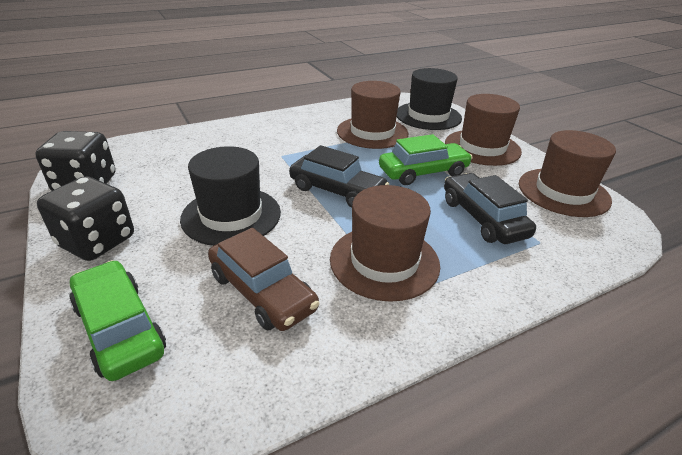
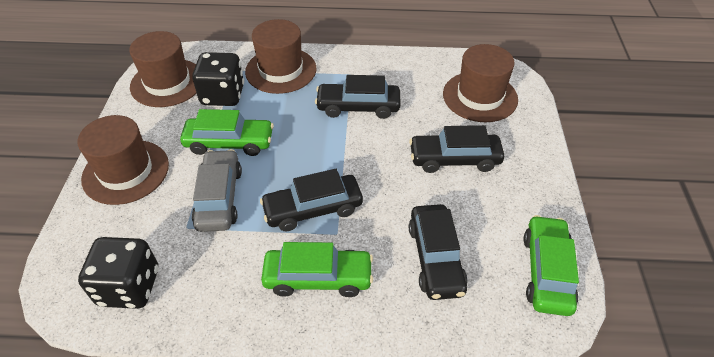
black car: [289,145,389,208] [444,173,536,244] = 2 -> [260,169,363,231] [315,75,400,119] [409,125,504,173] [409,204,468,300] = 4
black hat: [180,146,281,246] [397,68,462,130] = 2 -> none = 0
brown car: [208,228,320,331] = 1 -> none = 0
green car: [69,260,166,381] [379,134,473,185] = 2 -> [180,109,274,156] [261,242,373,297] [524,215,579,316] = 3
grey car: none = 0 -> [192,149,242,232] = 1

